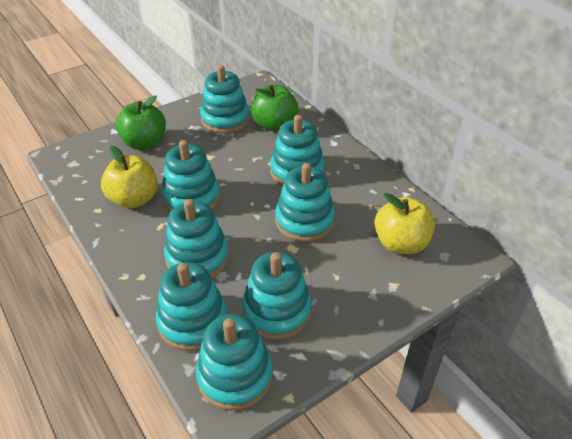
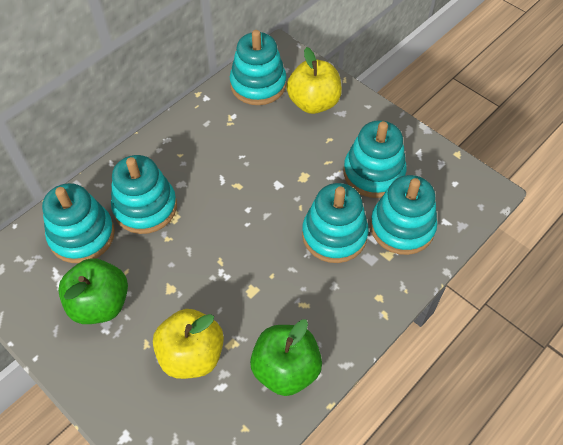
turquoise stacking toy: [156,262,228,351] [162,140,220,212] [164,199,229,278] [196,314,273,410] [200,65,250,134] [242,252,312,340] [270,115,325,186] [275,163,335,242] = 8 -> [42,183,115,263] [111,155,177,234] [230,30,286,105] [302,183,369,263] [343,120,407,198] [370,175,437,255] = 6

